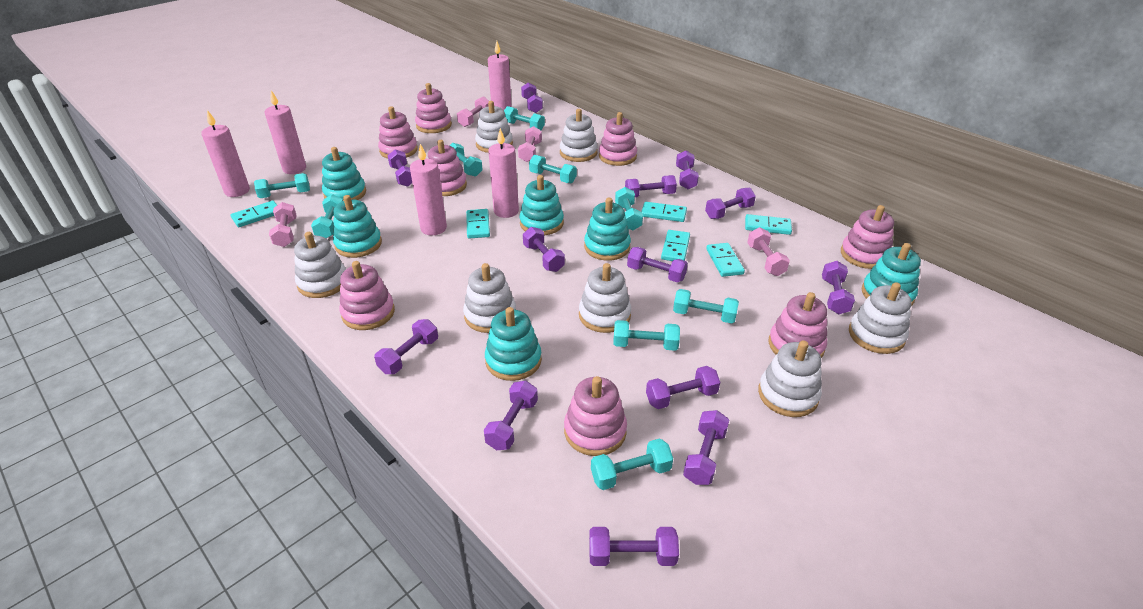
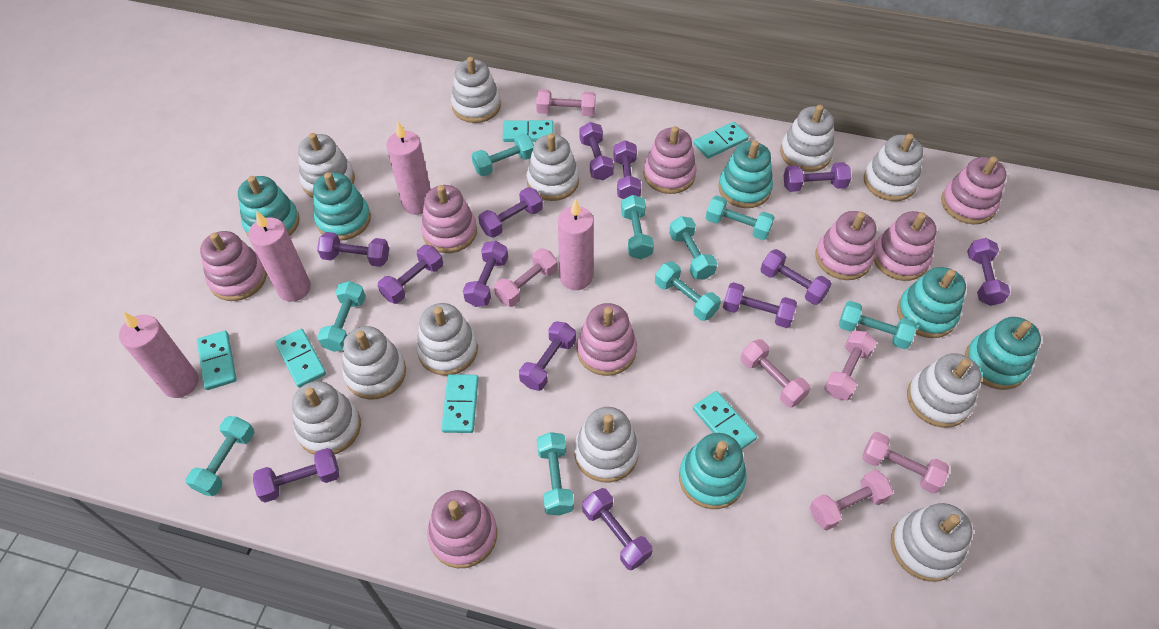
pink candle: [201,110,250,197] [265,90,306,174] [410,144,447,235] [488,41,512,110] [488,128,519,218] = 5 -> [119,312,198,398] [248,211,311,302] [386,122,431,215] [558,199,594,290] = 4
pink dumbbell: [269,202,296,247] [457,96,489,127] [518,126,542,162] [747,227,790,276] = 4 -> [494,249,558,307] [536,89,596,116] [740,339,811,408] [809,470,893,530] [824,330,877,401] [862,432,949,493] = 6
white stacking toy: [294,232,346,298] [463,263,516,333] [475,101,513,153] [560,109,598,162] [579,263,631,333] [758,340,822,417] [849,282,912,354] = 7 -> [292,381,361,455] [298,133,355,198] [342,326,406,399] [416,303,478,375] [451,57,501,123] [526,133,579,201] [574,407,639,482] [780,105,834,172] [864,134,923,201] [891,503,973,582] [907,353,981,428] = 11

